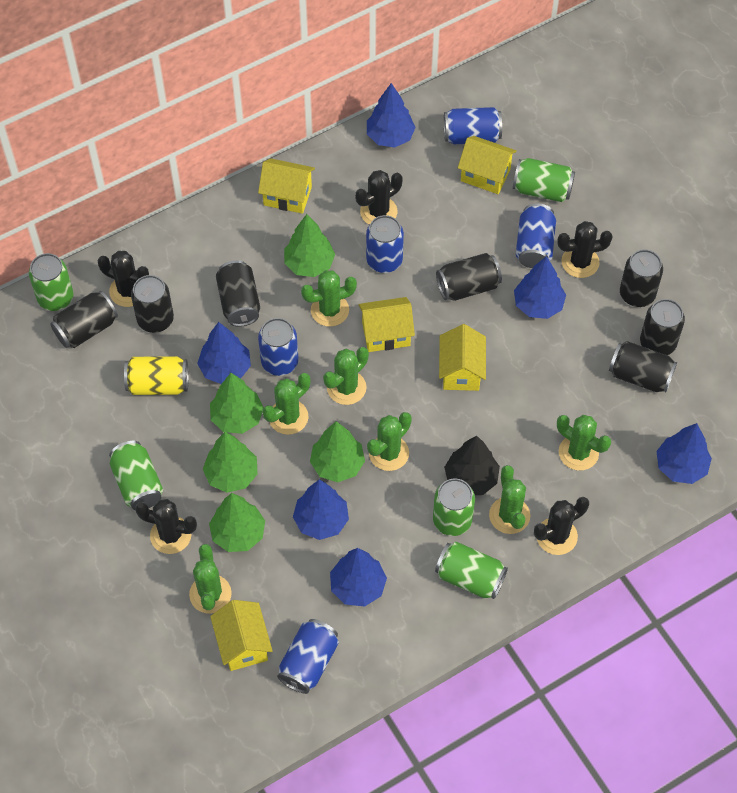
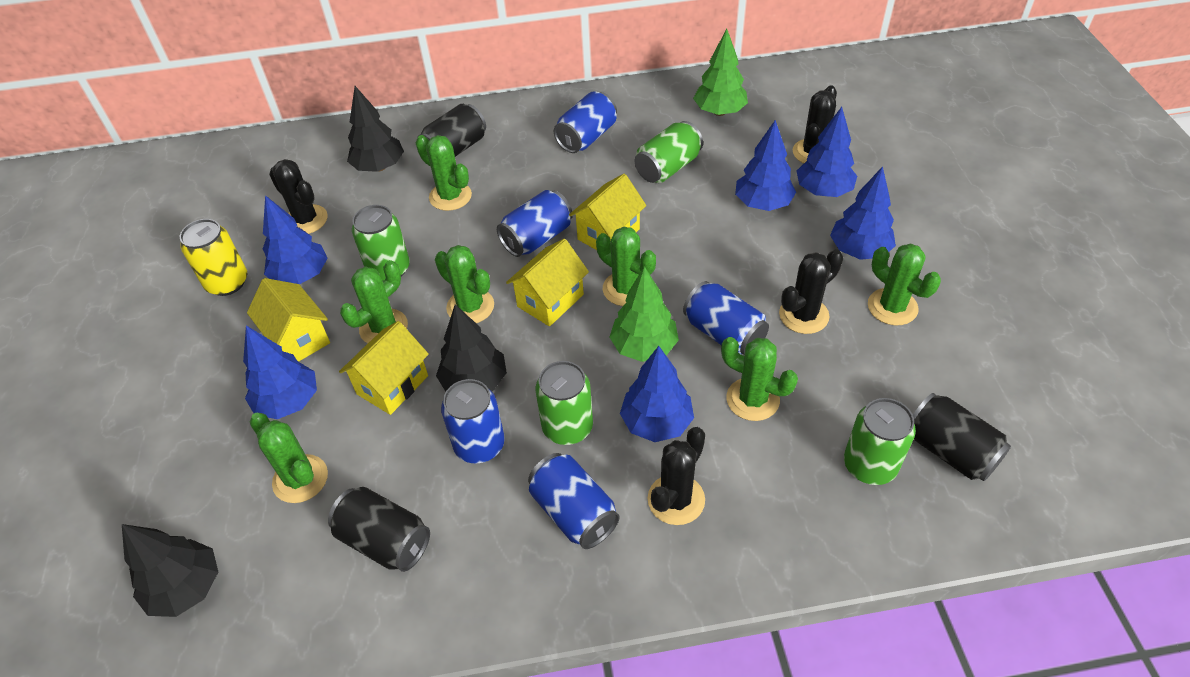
black cactus: [97,251,149,307] [135,499,197,554] [355,170,402,225] [534,497,589,555] [558,221,613,278] = 5 -> [269,159,328,234] [648,427,705,525] [779,249,843,334] [793,85,837,163] = 4
black can: [50,291,118,348] [131,275,174,333] [216,260,260,327] [436,253,502,301] [609,341,677,392] [620,249,663,307] [640,299,685,355] = 7 -> [328,487,430,572] [418,104,486,157] [913,393,1011,481] = 3
black tree: [444,436,500,495] = 1 -> [122,524,218,617] [347,86,404,172] [436,304,507,392] = 3
green can: [29,253,74,311] [109,441,163,510] [433,478,475,536] [435,542,508,599] [513,158,575,202] = 5 -> [352,205,410,281] [536,361,593,445] [635,121,703,183] [844,398,916,485] = 4
green tree: [203,432,258,493] [209,493,265,552] [210,373,264,434] [284,214,335,277] [310,421,365,482] = 5 -> [609,266,679,362] [693,29,748,116] = 2
yellow house: [210,600,273,671] [258,158,315,214] [359,297,415,352] [439,324,486,391] [458,136,517,194] = 5 -> [247,278,330,362] [339,321,429,415] [506,239,589,326] [569,174,647,250] = 4

